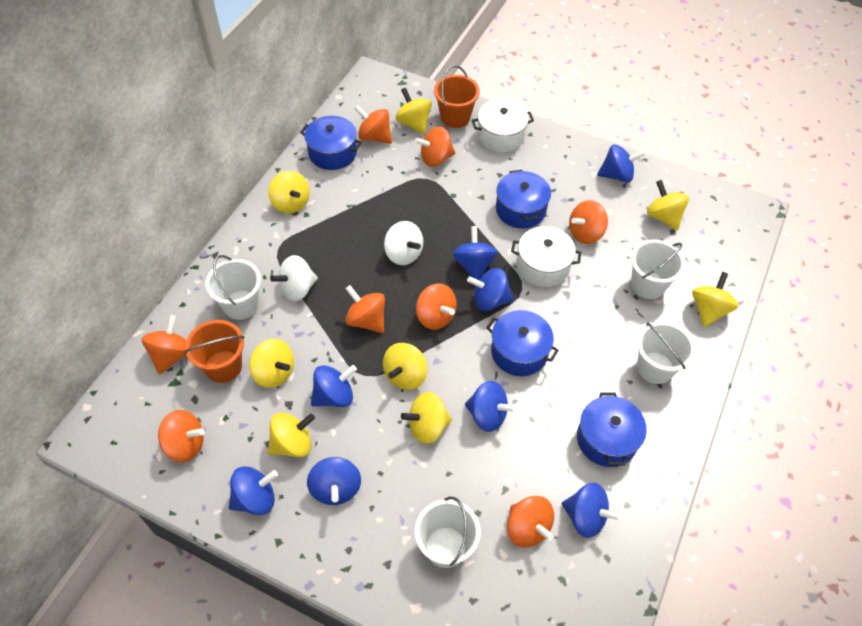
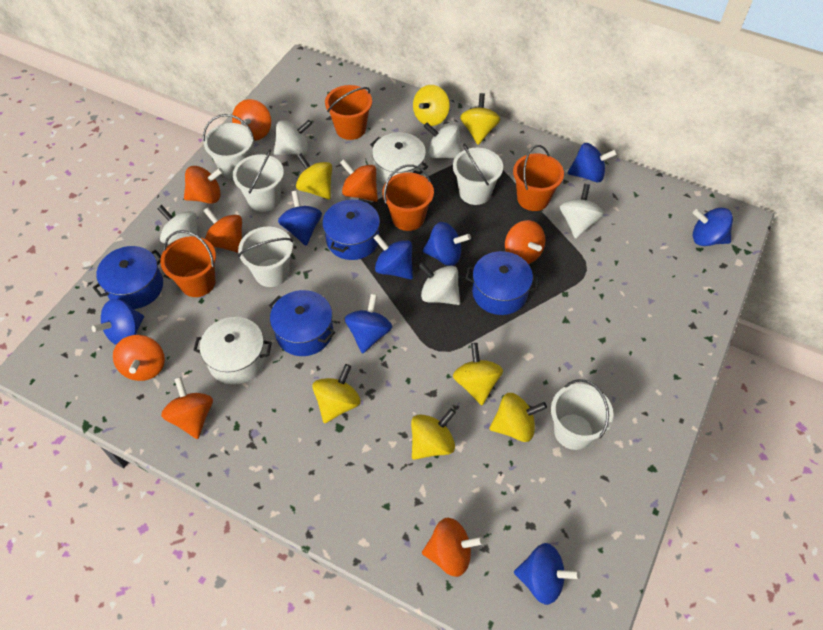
orange bucket: [184,320,245,383] [434,65,480,128] = 2 -> [160,230,216,297] [325,85,372,140] [382,164,434,231] [513,145,564,211] = 4
white bucket: [205,255,261,320] [415,497,481,568] [631,240,685,299] [637,321,695,384] = 4 -> [203,114,254,179] [233,150,284,212] [238,227,293,287] [453,144,503,205] [551,379,614,450] = 5
white spinning top: [270,255,318,301] [384,221,423,265] = 2 -> [157,205,198,244] [274,120,312,155] [418,262,460,305] [424,123,462,159] [560,184,604,239] = 5
yellow spinning top: [249,339,294,388] [268,171,310,214] [268,413,315,457] [383,343,428,390] [396,88,432,134] [401,392,452,444] [647,180,689,231] [692,272,738,327] = 8 -> [296,153,332,200] [312,364,361,423] [411,408,456,460] [413,85,450,126] [453,343,503,405] [460,93,501,145] [489,393,547,442] = 7

